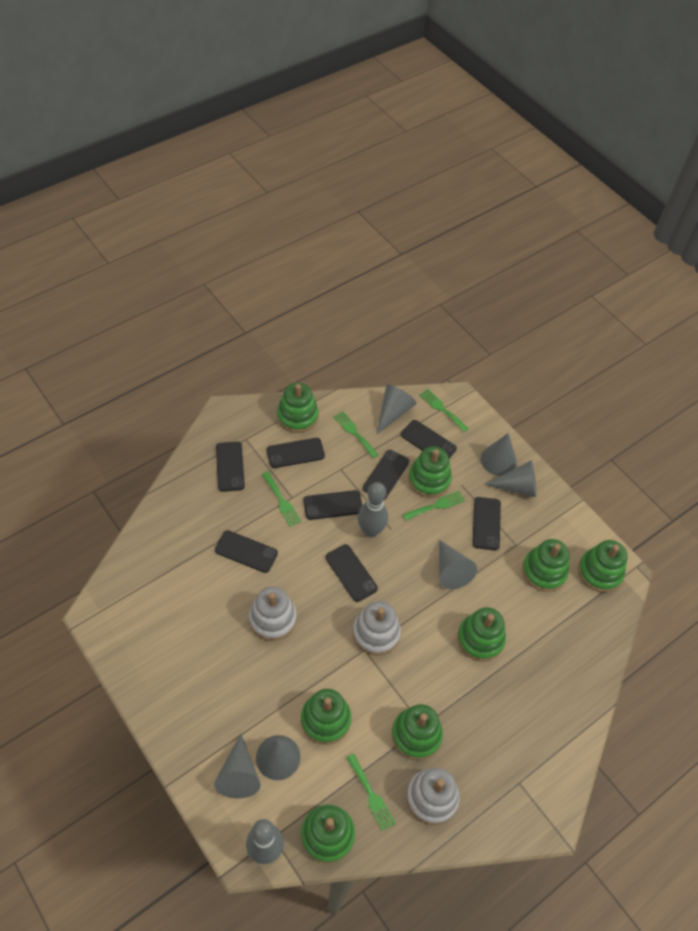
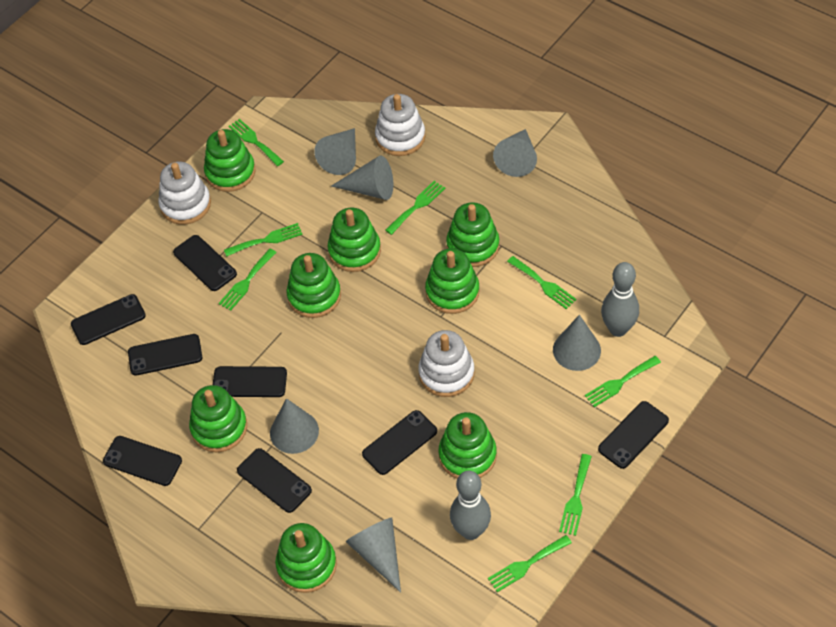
green fork: [262,472,301,527] [334,411,379,458] [346,753,396,831] [403,491,465,521] [419,389,469,432] = 5 -> [219,249,277,311] [224,223,303,257] [228,119,284,166] [385,181,445,235] [488,535,572,592] [507,256,576,309] [559,454,592,536] [585,356,661,407] = 8

